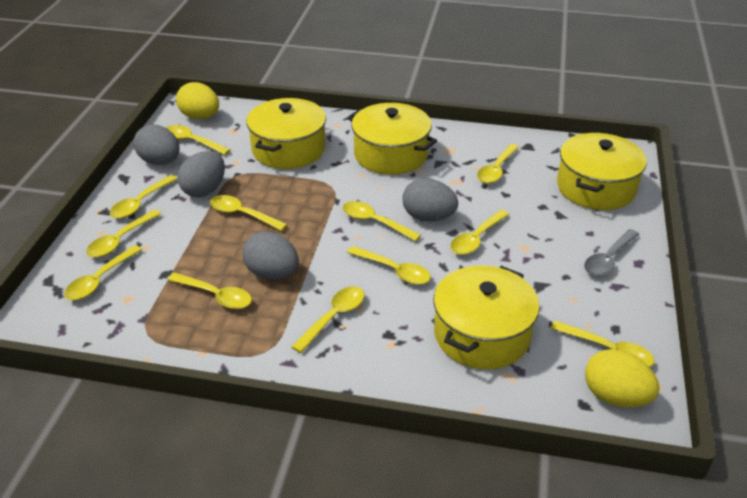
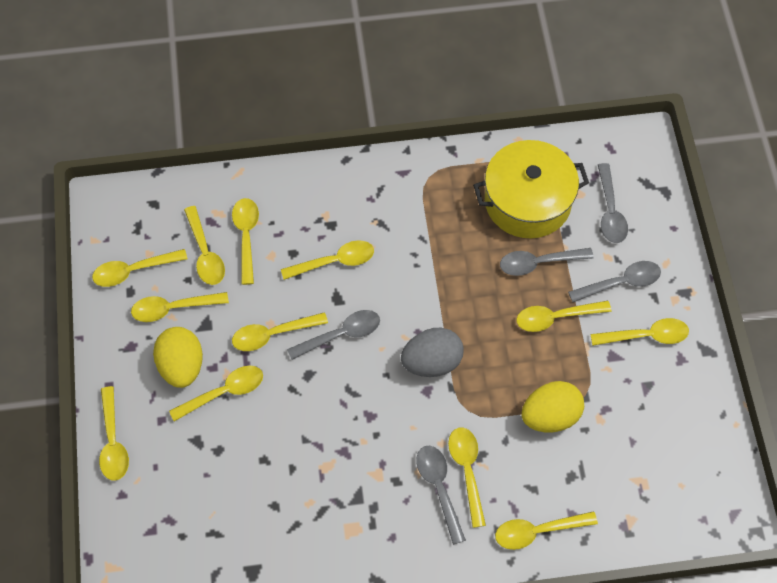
grey egg: [134,125,180,165] [177,151,225,197] [242,231,299,279] [402,178,458,221] = 4 -> [401,328,464,377] = 1
grey spoon: [584,229,640,276] = 1 -> [287,310,380,360] [416,446,466,545] [500,248,594,276] [568,261,661,302] [598,163,628,243] = 5
yellow pot: [246,98,326,169] [348,103,437,175] [434,265,540,369] [557,133,647,210] = 4 -> [473,140,589,238] = 1

